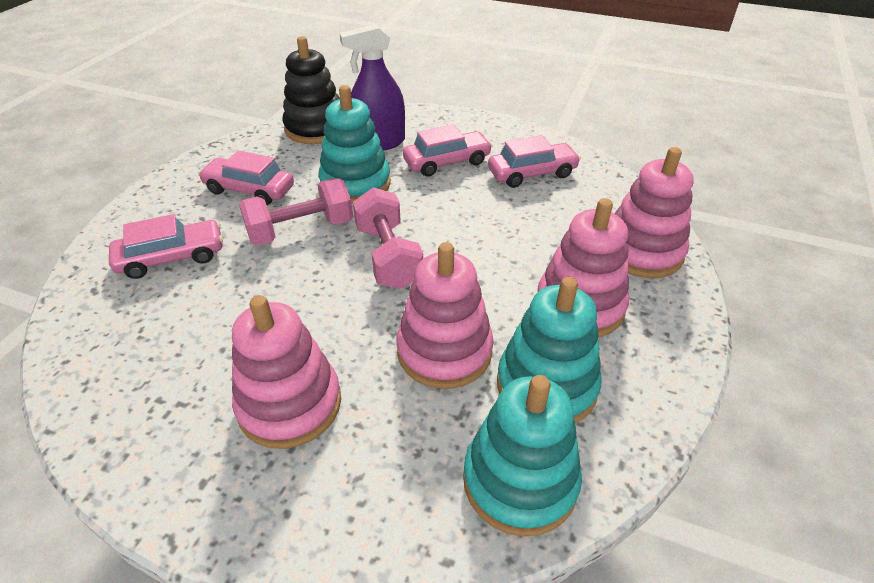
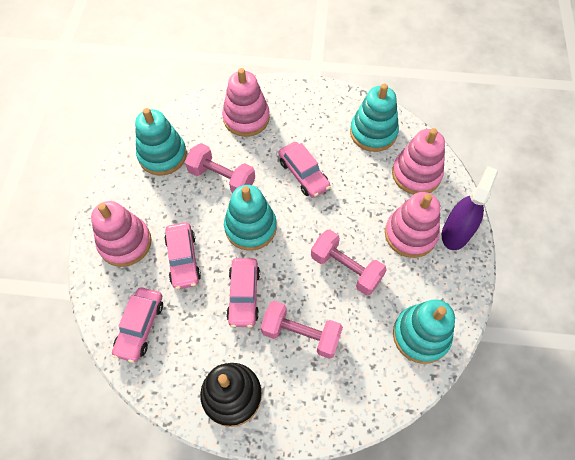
pink dumbbell: [239,178,353,246] [353,187,423,289] = 2 -> [185,143,255,193] [261,301,343,359] [311,230,387,295] = 3
turquoise stacking toy: [318,85,391,204] [463,375,582,537] [497,277,601,423] = 3 -> [135,108,187,175] [224,185,277,251] [350,84,399,152] [393,299,455,364] = 4

